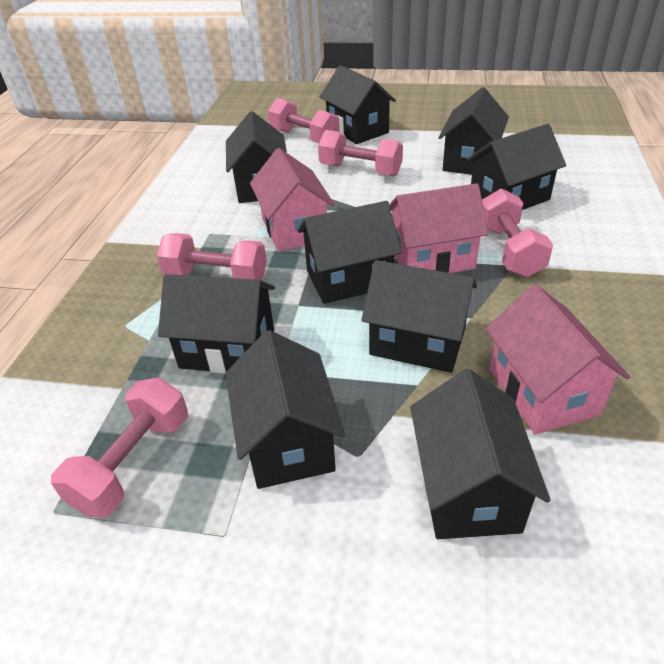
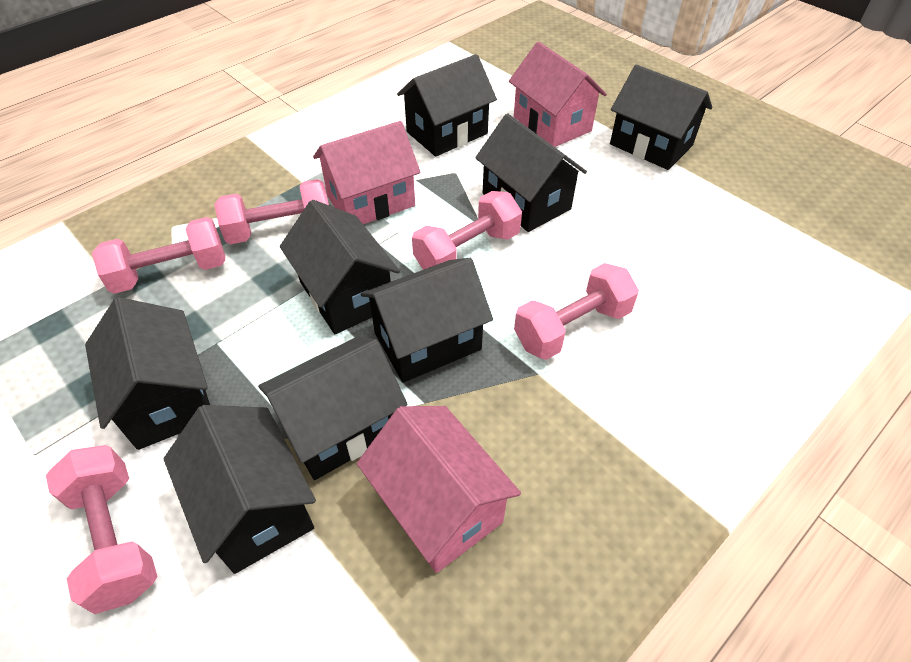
black house: [158,274,275,374] [225,330,345,489] [226,111,287,203] [297,201,402,304] [319,65,396,144] [361,260,477,373] [410,369,551,539] [439,87,509,175] [467,124,566,210] = 9 -> [85,297,210,450] [163,405,316,574] [258,336,408,480] [280,200,400,334] [361,258,493,383] [397,54,497,157] [475,113,587,232] [610,65,712,170] = 8

